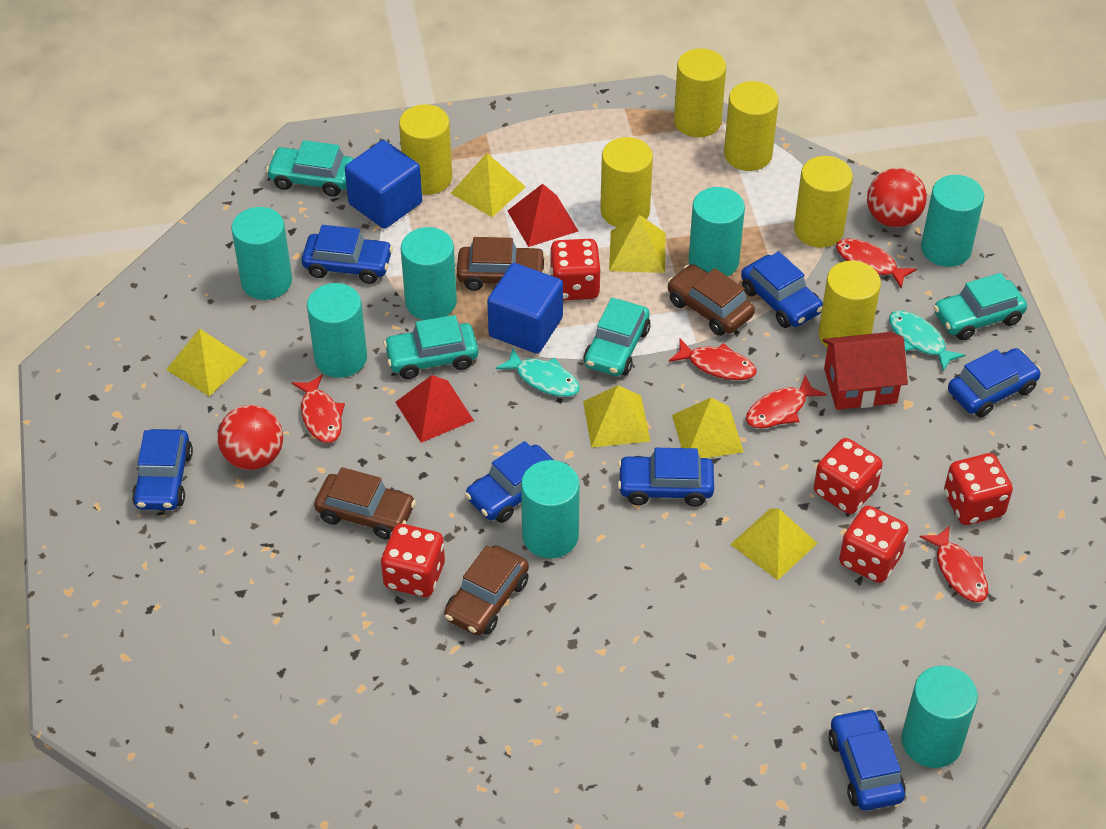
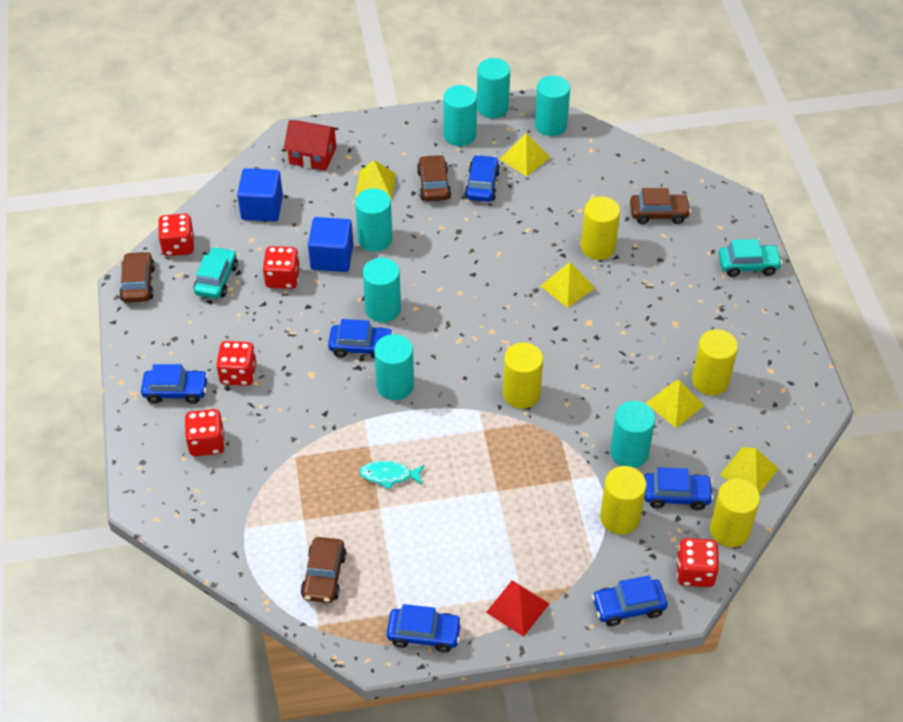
blue car: [132,429,193,510] [302,225,393,284] [465,441,554,523] [618,448,714,507] [741,251,823,328] [828,708,906,811] [948,348,1041,417] = 7 -> [141,364,208,404] [328,319,394,359] [387,604,462,653] [464,155,500,202] [592,576,668,626] [644,467,714,510] = 6
red ball: [218,405,283,470] [867,168,927,227] = 2 -> none = 0
red fish: [292,374,345,443] [669,339,756,380] [746,375,826,428] [836,238,917,289] [920,525,988,602] = 5 -> none = 0
red pyramid: [395,375,474,443] [508,184,578,247] = 2 -> [486,580,549,637] = 1
turquoise car: [266,140,354,196] [383,315,478,379] [583,298,651,376] [934,273,1027,340] = 4 -> [193,247,238,299] [718,239,782,277] = 2
turquoise fish: [496,348,580,397] [889,311,965,372] = 2 -> [359,461,424,490] = 1
yellow cylinder: [399,104,452,195] [600,137,653,227] [674,48,726,137] [724,81,779,171] [794,156,853,248] [819,261,881,348] = 6 -> [503,342,543,409] [581,197,620,260] [600,466,647,534] [692,329,738,395] [710,479,760,547] = 5
yellow pyramid: [166,328,248,396] [450,153,526,217] [583,385,650,448] [609,215,666,273] [672,398,744,458] [730,508,818,580] = 6 -> [355,160,396,200] [500,133,550,177] [541,262,595,308] [646,380,704,428] [720,447,779,494] = 5

